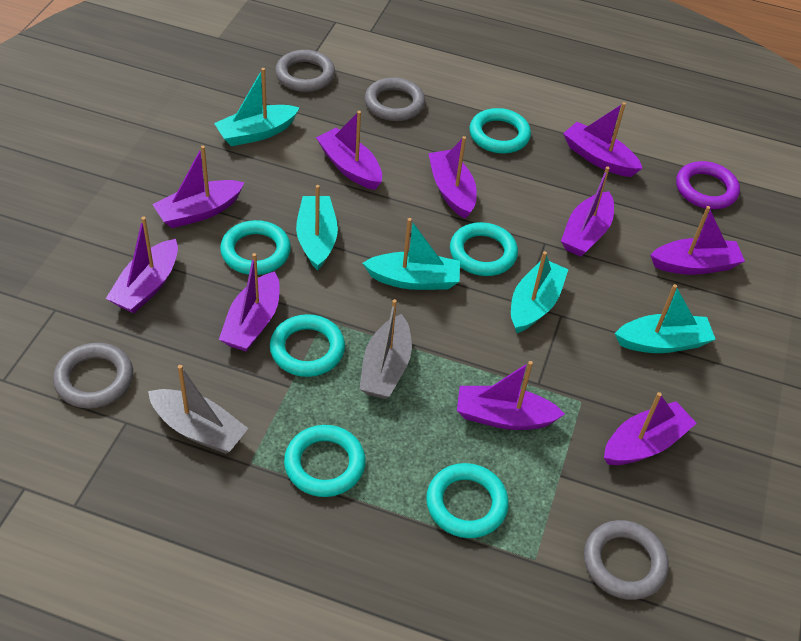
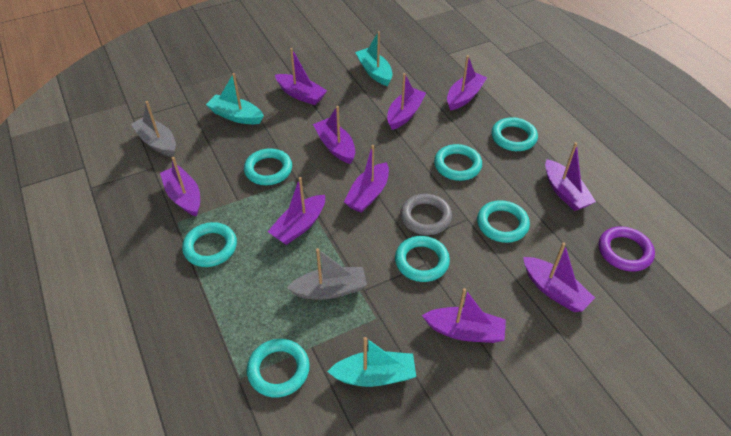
grey ring: [53,343,133,409] [275,50,335,92] [365,77,425,121] [584,520,669,600] = 4 -> [400,194,452,235] = 1
turquoise boat: [214,68,300,146] [296,185,338,271] [363,218,460,290] [511,251,569,333] [615,284,716,353] = 5 -> [206,73,264,124] [327,337,416,387] [355,31,393,86] = 3
turquoise ring: [220,220,291,275] [270,314,345,377] [284,425,366,497] [426,463,509,538] [450,222,518,276] [469,108,531,154] = 6 -> [182,222,237,267] [244,148,292,185] [247,339,310,398] [395,236,450,282] [434,144,482,181] [477,200,530,243] [491,117,538,151] = 7

